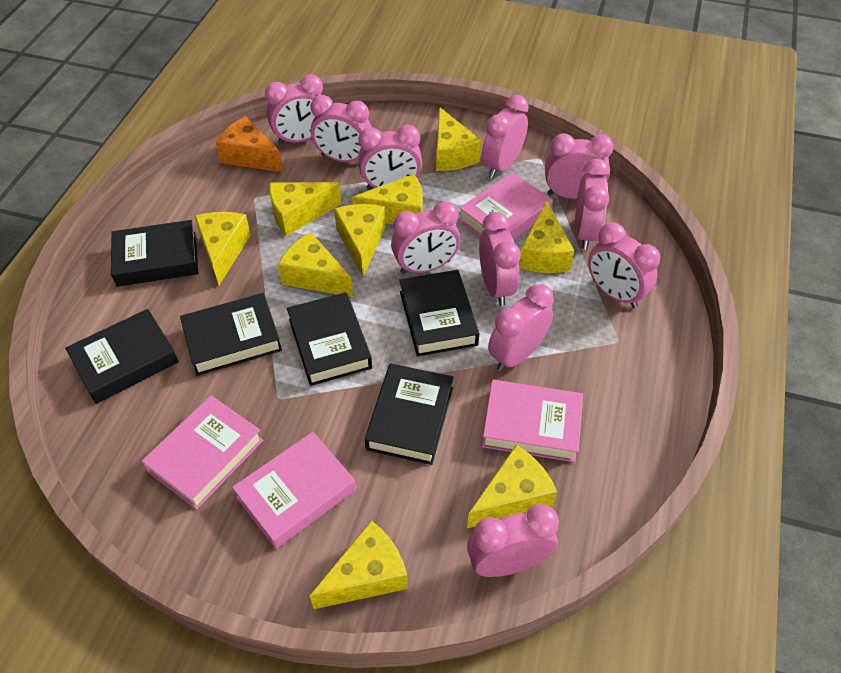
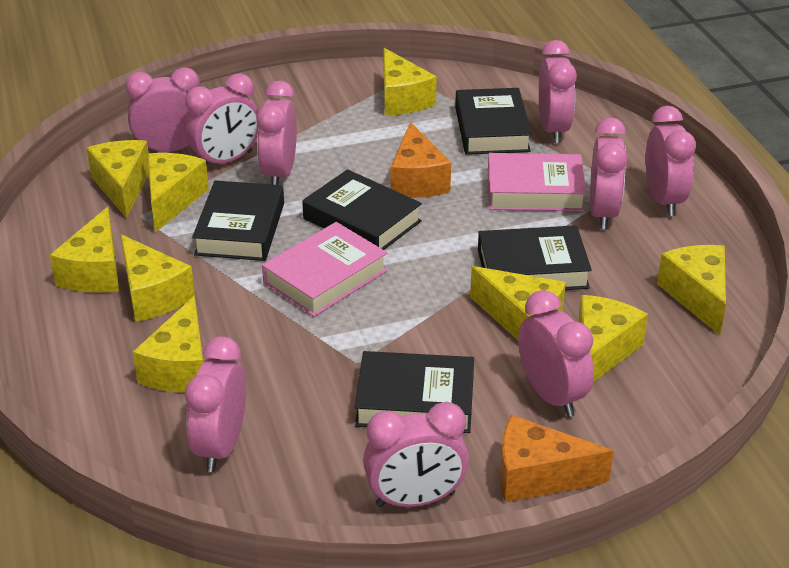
black book: [65,309,179,404] [111,220,198,287] [180,293,282,376] [287,292,372,386] [365,363,454,465] [399,270,479,357] = 6 -> [192,180,284,261] [302,169,422,250] [355,351,474,433] [455,88,532,155] [478,225,592,290] = 5
orange cheese: [216,116,283,172] = 1 -> [391,122,451,198] [500,415,614,502] = 2
pink book: [142,395,263,510] [232,432,356,549] [459,172,553,240] [482,380,583,462] = 4 -> [262,222,387,317] [488,153,587,211] = 2
pink clock: [265,74,323,145] [311,95,372,162] [358,125,422,190] [391,201,460,274] [467,504,559,577] [479,212,521,306] [482,95,529,178] [488,284,554,372] [545,133,614,199] [575,159,609,250] [588,223,660,308] = 11 -> [125,67,200,152] [184,73,259,165] [185,336,246,472] [256,81,297,185] [363,402,469,507] [518,290,594,417] [539,40,577,143] [590,117,628,229] [646,106,696,216] = 9

